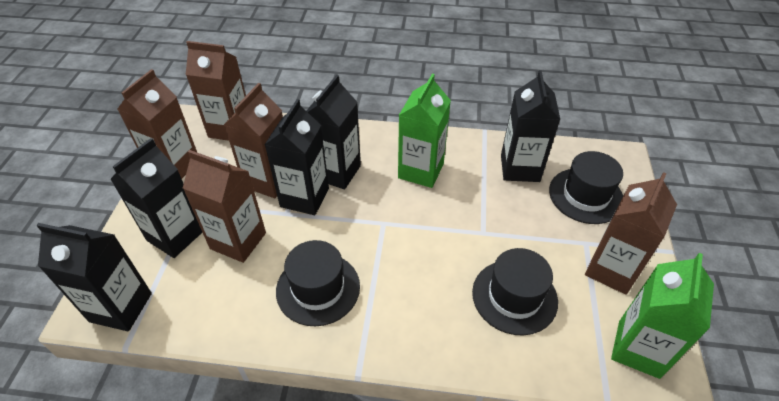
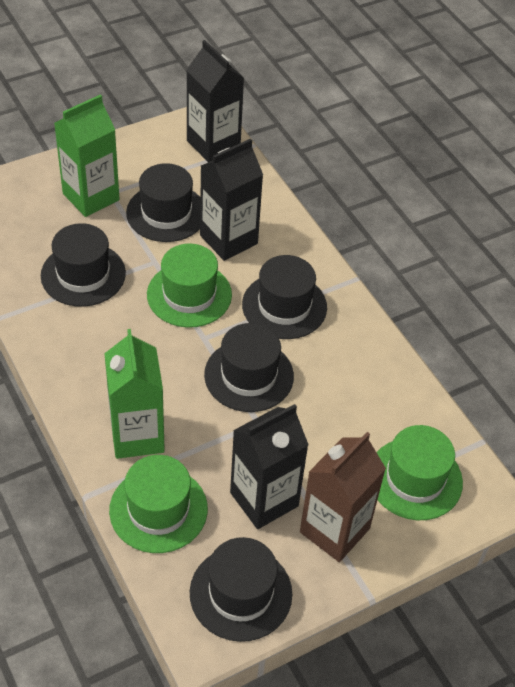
black carton: [36,223,152,331] [110,138,202,258] [265,99,329,215] [307,75,361,189] [501,70,561,182] = 5 -> [186,40,244,162] [200,138,263,261] [230,404,308,529] = 3
black hat: [276,240,360,326] [472,248,558,335] [549,151,623,224] = 3 -> [41,223,126,307] [126,163,201,242] [190,537,292,642] [204,323,294,412] [242,255,327,339] = 5
brown carton: [118,69,197,179] [183,150,266,263] [186,41,246,141] [224,83,283,198] [585,172,677,295] = 5 -> [300,432,386,562] = 1
green hat: none = 0 -> [109,455,208,553] [147,244,232,328] [376,425,463,520] = 3

